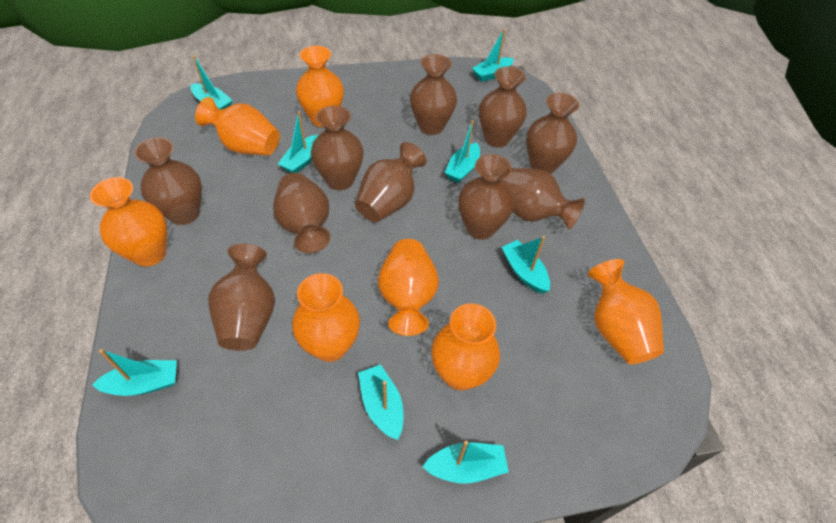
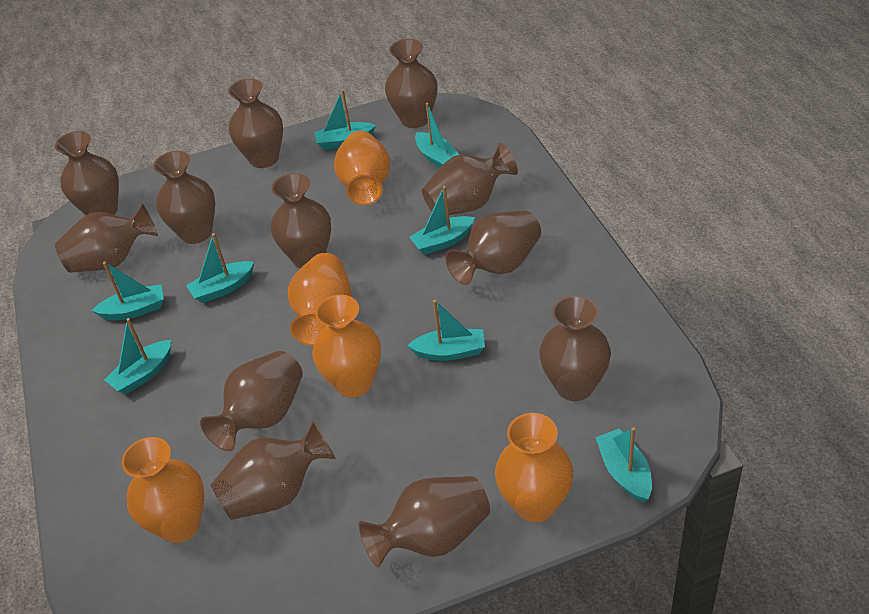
brown vase: [134,137,202,225] [209,244,275,351] [273,173,330,253] [311,105,363,190] [355,142,427,222] [410,54,457,135] [458,154,514,240] [479,66,527,147] [501,168,585,230] [526,93,579,174] = 10 -> [55,131,119,215] [55,203,158,273] [153,151,215,244] [200,351,303,451] [211,420,336,520] [228,78,283,168] [271,173,331,268] [359,476,490,568] [385,39,438,128] [422,143,518,215] [445,210,541,285] [539,295,611,401] = 12
orange vase: [90,177,167,267] [195,97,280,155] [292,273,360,362] [296,46,344,127] [378,239,439,336] [431,303,500,391] [588,259,664,364] = 7 -> [121,437,204,543] [288,253,351,346] [312,295,381,397] [334,131,390,205] [495,413,573,522] = 5

